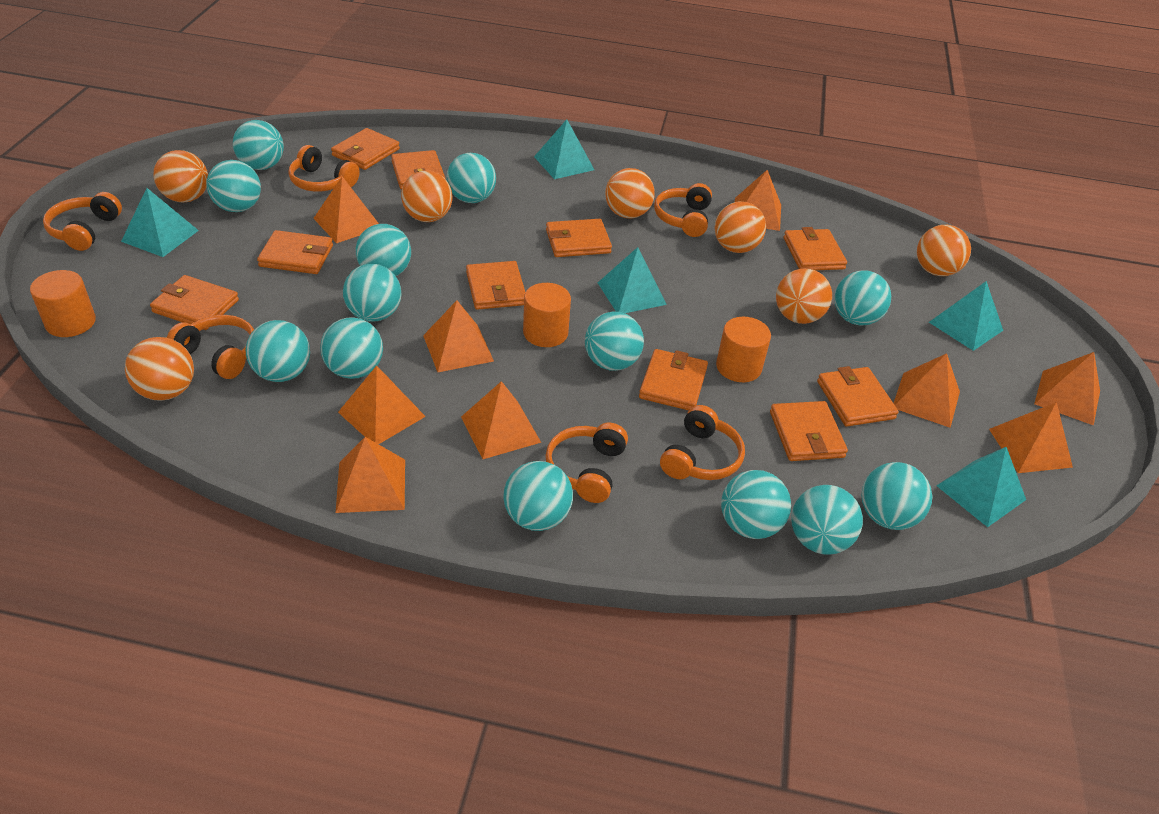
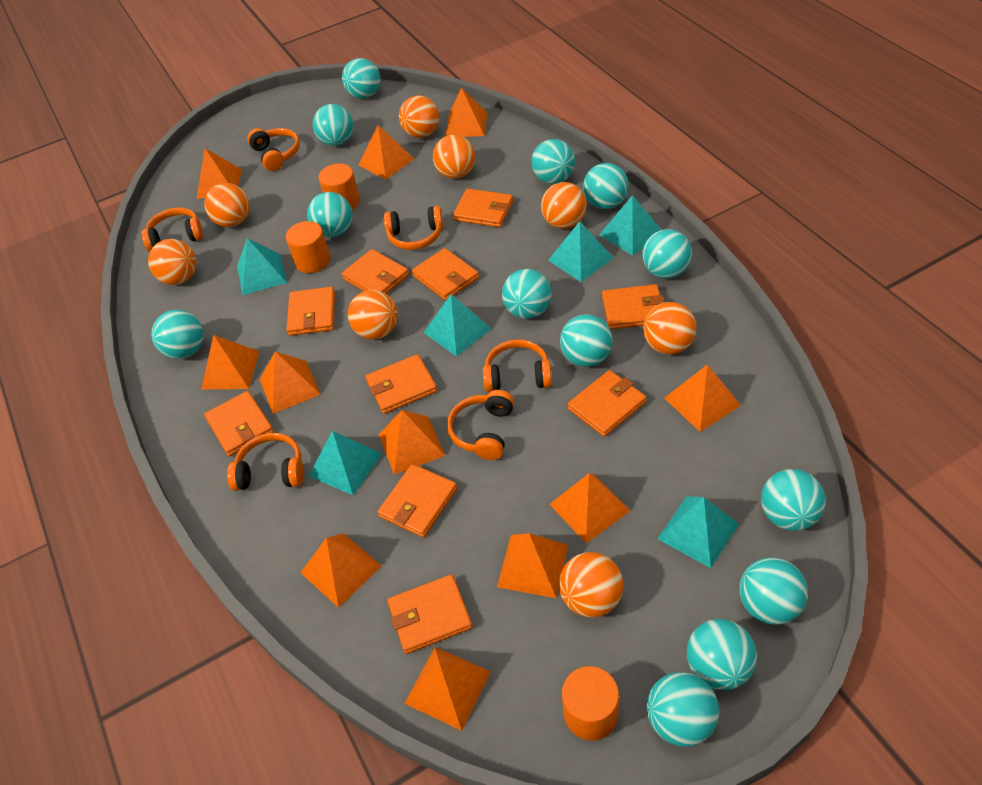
orange ball: [125,337,194,401] [153,150,208,202] [401,170,452,222] [605,168,655,218] [715,201,766,253] [776,269,832,324] [917,225,971,276] = 7 -> [148,239,196,285] [204,183,250,227] [348,290,398,339] [399,96,439,138] [433,135,475,179] [541,182,587,229] [559,552,624,618] [643,302,697,355] = 8
orange pyramid: [313,176,379,243] [336,437,405,513] [338,365,426,444] [423,300,494,372] [461,381,541,459] [735,170,781,231] [894,353,960,428] [989,402,1073,473] [1034,352,1100,425] = 9 -> [196,148,242,199] [201,335,260,389] [260,352,321,414] [300,533,382,608] [358,125,414,180] [379,410,445,475] [404,647,491,731] [445,88,487,137] [497,533,568,598] [549,473,630,543] [664,364,741,432] = 11
turquoise pyramid: [121,188,199,257] [534,119,594,179] [598,247,667,313] [929,281,1003,351] [936,447,1026,527] = 5 -> [237,238,287,295] [309,431,382,495] [424,294,492,357] [548,221,613,282] [599,195,661,256] [657,496,739,568] = 6

